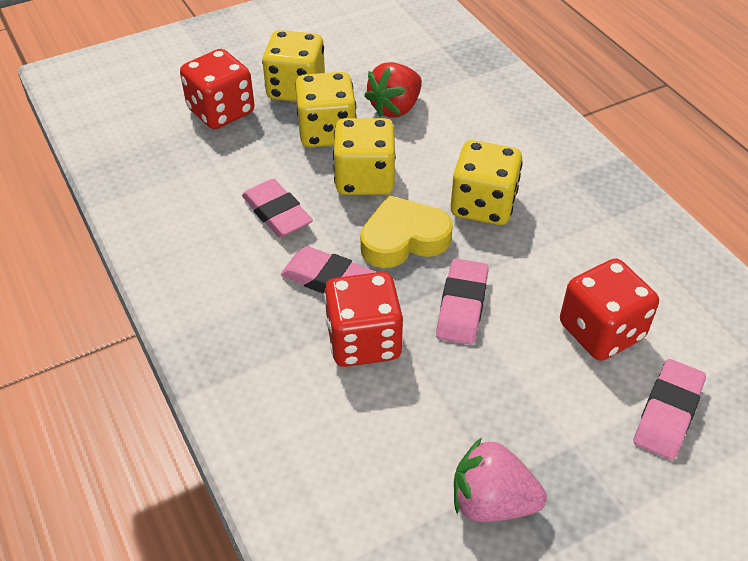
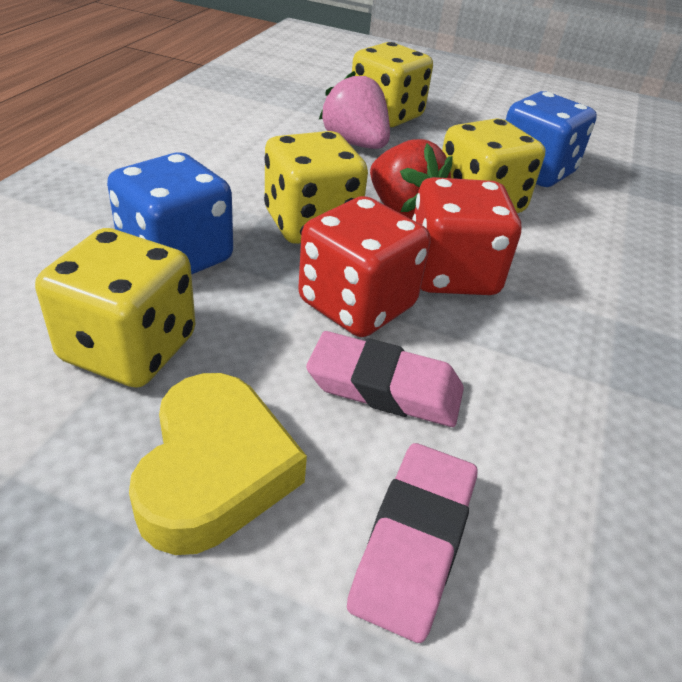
blue dice: none = 0 -> [107,153,233,275] [506,91,597,187] = 2
pink eraser: [242,179,313,237] [281,246,376,293] [436,259,489,345] [633,359,706,460] = 4 -> [306,331,464,427] [347,443,478,643] = 2
red dice: [180,49,254,129] [324,272,403,367] [560,258,659,361] = 3 -> [298,196,431,337] [412,177,521,295] = 2

